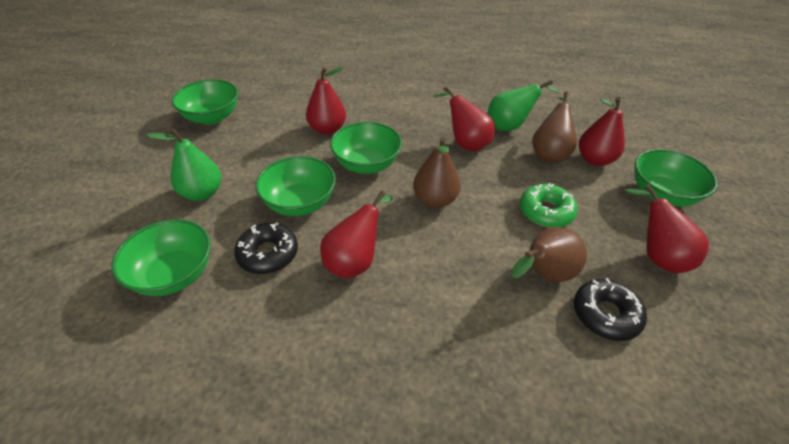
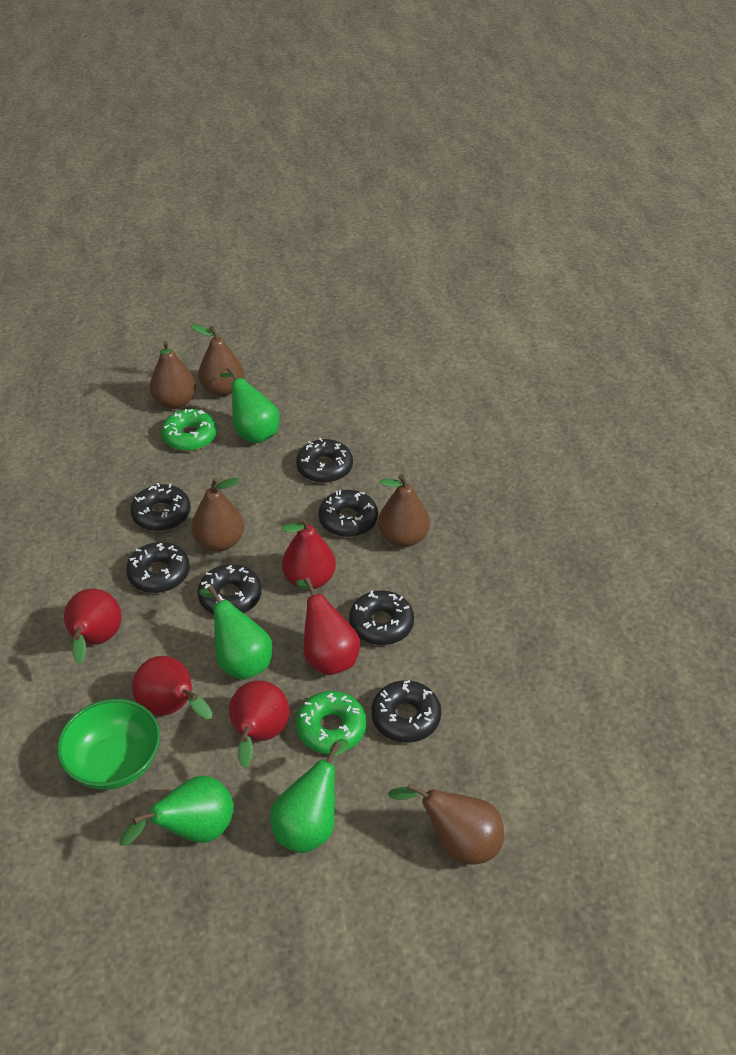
black donut: [234,222,298,274] [574,278,647,341] = 2 -> [126,542,190,593] [130,483,191,531] [197,564,262,614] [296,438,353,483] [318,490,378,537] [349,590,414,645] [371,680,441,743] = 7
brown pear: [413,137,461,208] [511,227,587,282] [532,91,577,163] = 3 -> [150,340,196,409] [190,324,244,397] [191,477,244,552] [378,474,430,547] [388,783,504,865] = 5
green bowl: [111,219,211,296] [171,79,238,125] [255,156,336,216] [330,122,402,174] [635,149,717,206] = 5 -> [57,699,160,790] = 1
green donut: [520,183,578,228] = 1 -> [161,409,217,451] [296,691,366,754] = 2
green pear: [146,128,221,201] [487,80,559,131] = 2 -> [120,776,234,846] [199,585,272,680] [220,367,280,444] [270,739,348,853] = 4

